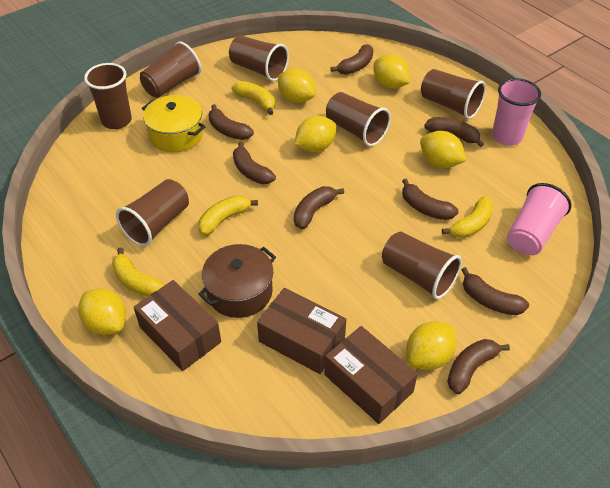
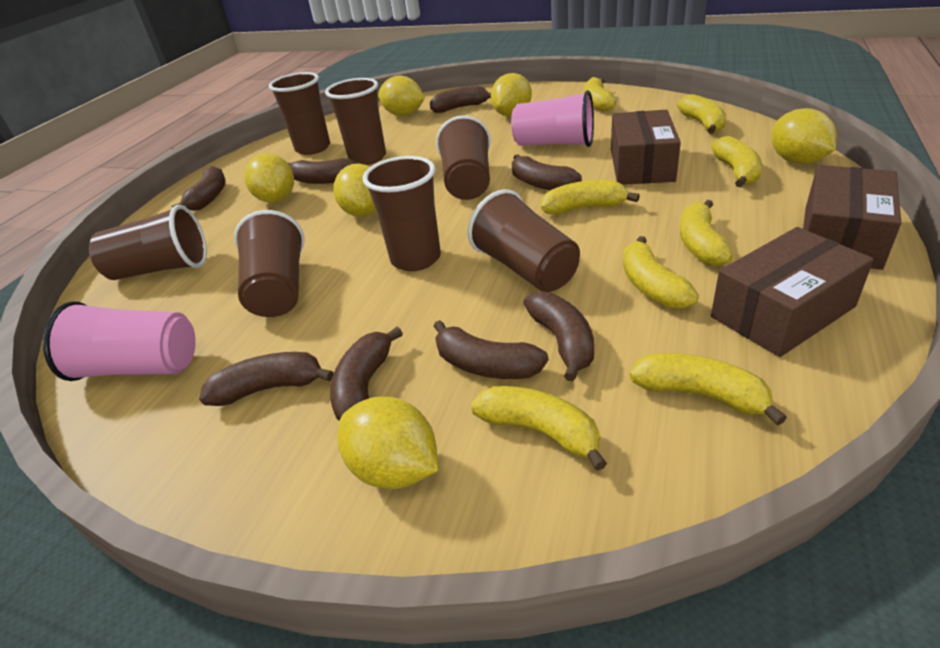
brown pot: [198,244,276,318] = 1 -> none = 0
yellow banana: [112,247,165,296] [198,195,258,235] [232,81,275,115] [442,196,494,238] = 4 -> [471,386,607,471] [541,180,640,215] [584,77,616,112] [623,236,699,309] [629,353,787,426] [677,94,726,134] [680,200,733,266] [711,136,762,187] = 8
yellow pot: [142,95,206,152] = 1 -> none = 0

